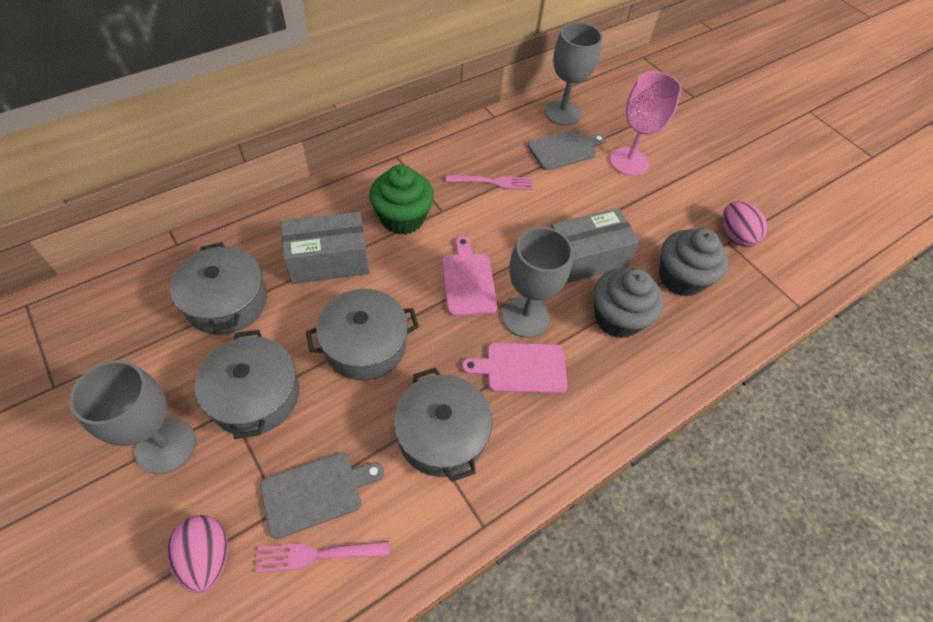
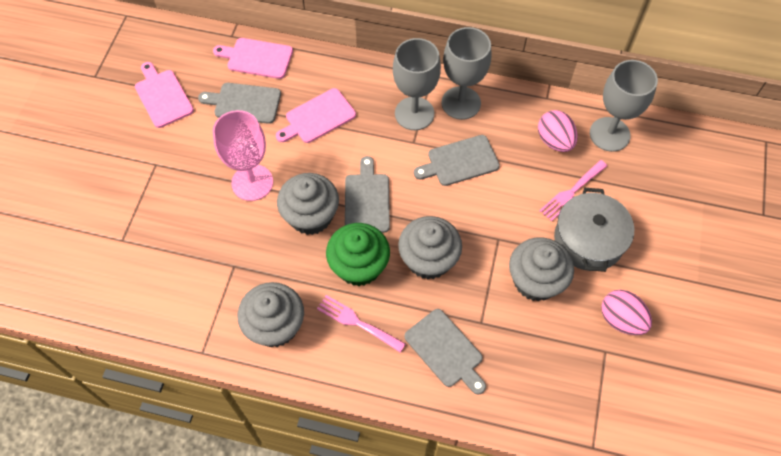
grey box: [281,212,369,284] [551,208,640,284] = 2 -> none = 0
grey cupcake: [593,268,664,338] [659,228,728,297] = 2 -> [238,282,304,347] [277,173,339,235] [398,216,462,279] [509,237,574,301] = 4
grey cutting board: [260,453,384,539] [528,130,606,170] = 2 -> [198,83,281,124] [345,156,390,233] [405,309,486,395] [414,135,500,186] = 4
grey pot: [170,242,267,335] [195,330,299,439] [306,289,419,381] [394,368,492,482] = 4 -> [554,188,634,272] = 1
pink cutting board: [442,236,498,316] [462,343,568,393] = 2 -> [135,62,194,128] [213,38,293,79] [276,88,356,143] = 3

